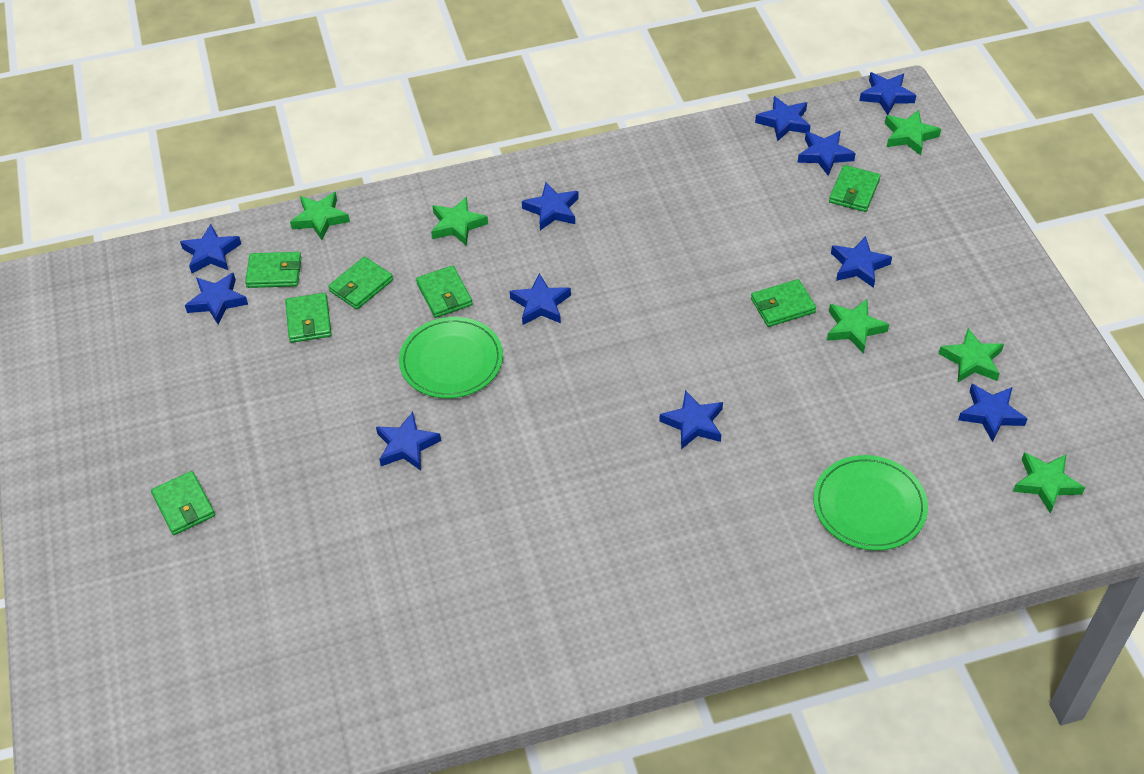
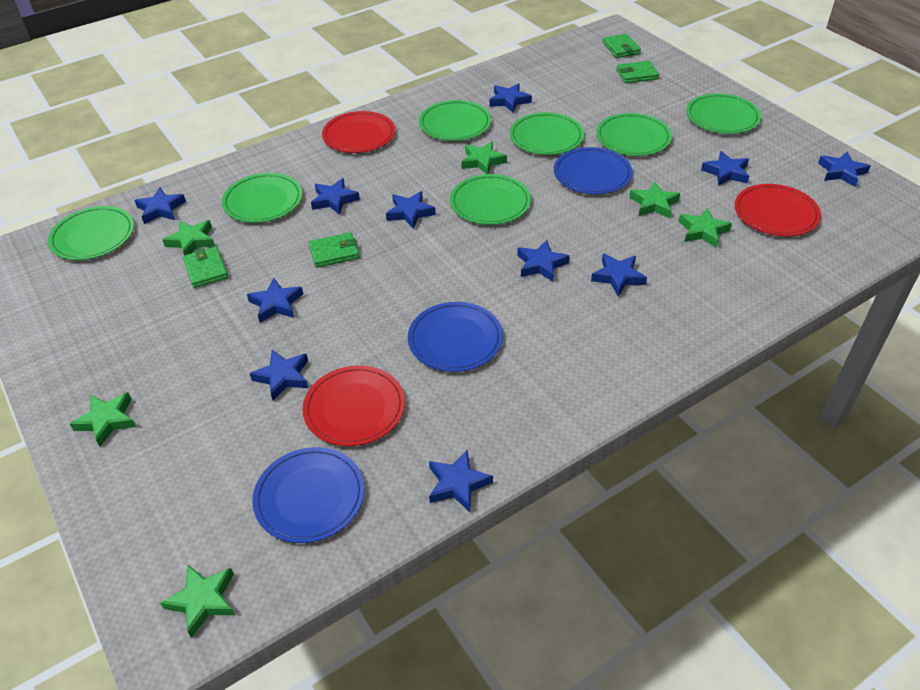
blue plate: none = 0 -> [252,447,365,543] [408,302,503,372] [554,147,633,194] = 3
green plate: [399,317,503,399] [813,455,928,551] = 2 -> [48,206,134,260] [222,173,302,223] [419,100,491,141] [450,174,531,225] [510,112,584,155] [596,113,672,156] [686,93,761,134] = 7
green wallet: [151,471,215,535] [245,252,302,288] [285,293,332,343] [328,257,393,309] [416,265,472,318] [751,279,816,327] [829,165,881,212] = 7 -> [183,246,228,288] [309,232,359,268] [603,34,641,58] [616,61,659,83] = 4
red plate: none = 0 -> [303,365,405,446] [322,111,395,153] [735,184,821,236] = 3

